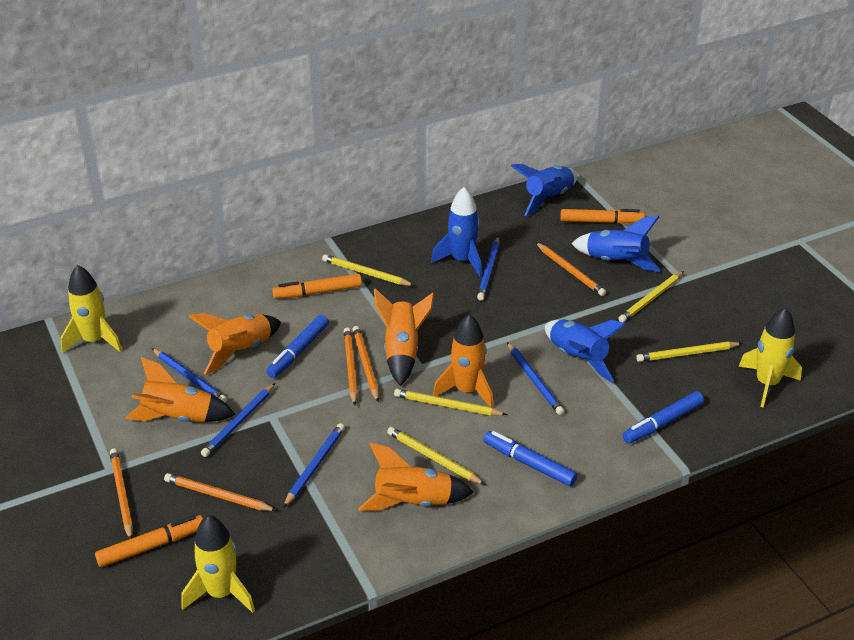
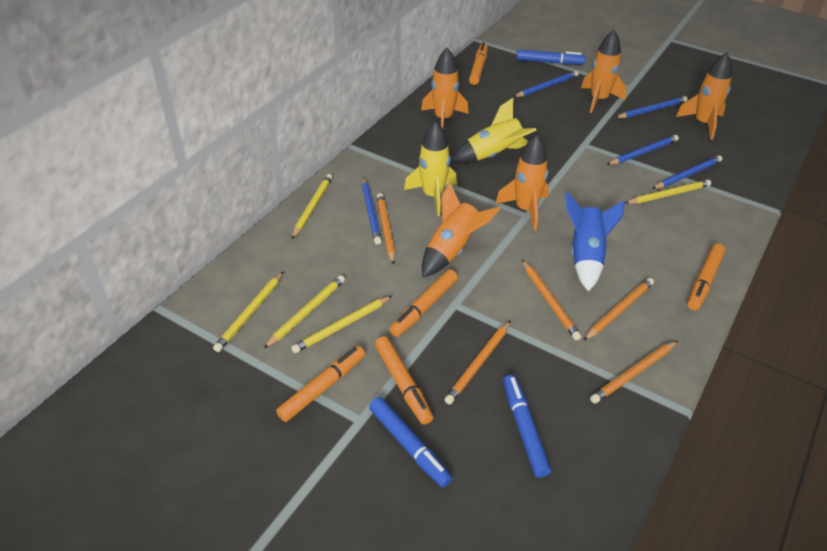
blue rocket: [431,187,482,277] [511,164,578,216] [545,319,626,383] [571,216,661,272] = 4 -> [565,192,625,291] = 1
orange marker: [95,515,203,567] [272,274,362,299] [560,209,645,224] = 3 -> [276,346,365,422] [375,336,433,425] [389,269,458,337] [469,42,488,85] [687,243,725,311] = 5
yellow rocket: [61,265,122,353] [181,515,255,613] [738,307,802,408] = 3 -> [404,122,457,216] [451,98,536,163] = 2

